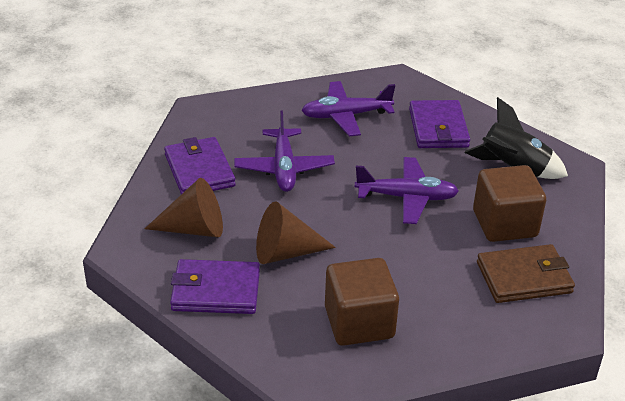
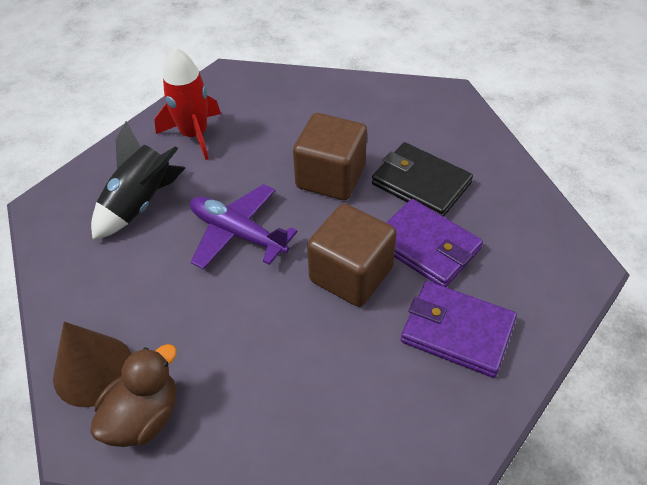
black wallet: none = 0 -> [372,142,473,217] = 1
brown cone: [145,178,223,237] [256,201,336,264] = 2 -> [53,322,132,407] = 1
brown duck: none = 0 -> [90,344,177,447] = 1
brown wallet: [477,244,575,303] = 1 -> none = 0
purple plane: [234,110,335,192] [301,81,395,136] [355,157,459,224] = 3 -> [190,184,298,269] = 1
purple wallet: [164,137,236,194] [170,259,260,314] [409,100,470,148] = 3 -> [386,199,483,287] [401,281,517,378] = 2
red rocket: none = 0 -> [154,47,221,160] = 1

